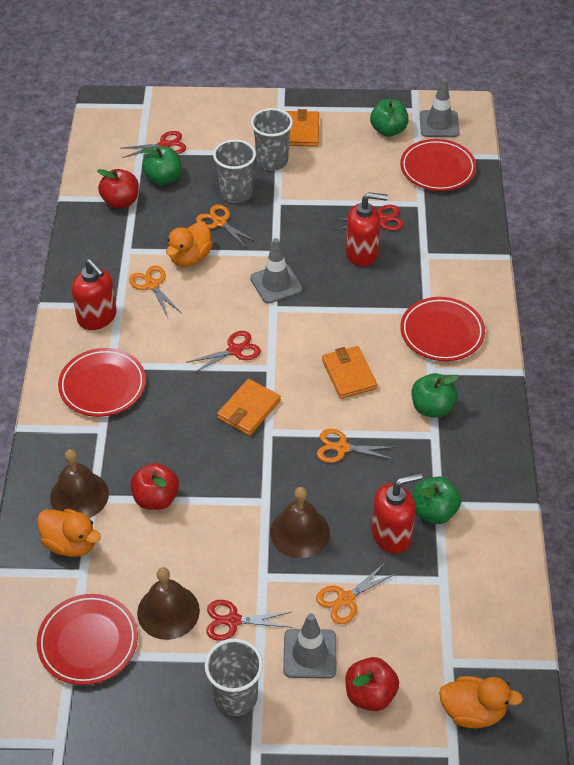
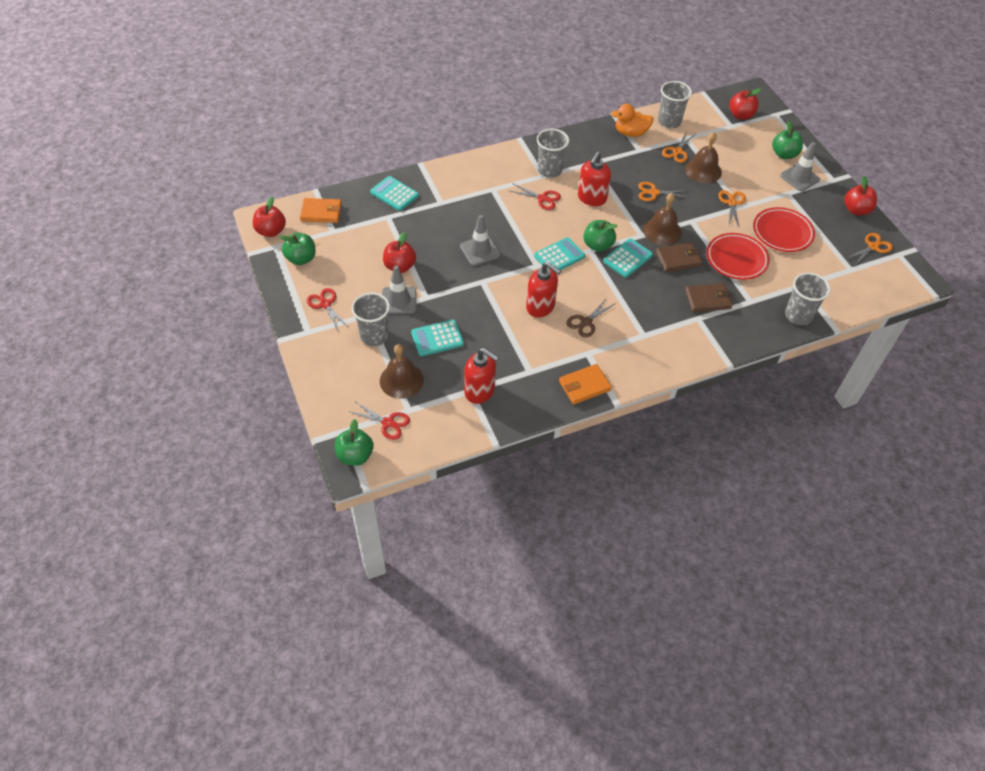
brown scissors: none = 0 -> [566,299,616,338] = 1
brown wallet: none = 0 -> [656,242,703,272] [685,283,732,312] = 2
grey cup: [205,639,263,716] [213,139,256,203] [251,108,293,171] = 3 -> [352,293,390,346] [537,129,569,178] [658,81,692,128] [785,273,831,325] = 4
orange duck: [37,509,101,557] [166,221,213,267] [439,676,523,728] = 3 -> [611,104,654,137] = 1
orange wallet: [217,379,281,436] [286,109,319,147] [322,346,377,399] = 3 -> [300,198,342,223] [559,364,612,404] = 2
red apple: [97,169,139,208] [130,463,179,510] [345,657,399,711] = 3 -> [253,197,286,237] [383,232,416,273] [729,88,761,120] [844,176,877,215] = 4
red plate: [37,594,138,685] [58,348,146,417] [400,139,476,191] [400,297,485,361] = 4 -> [706,233,770,280] [753,207,815,252] = 2
red scissors: [120,131,186,158] [186,331,261,374] [206,600,292,641] [334,205,404,231] = 4 -> [307,288,348,331] [348,402,410,440] [508,184,561,210] = 3
turquoise calculator: none = 0 -> [370,176,419,211] [411,320,464,356] [534,237,585,270] [603,238,653,278] = 4

